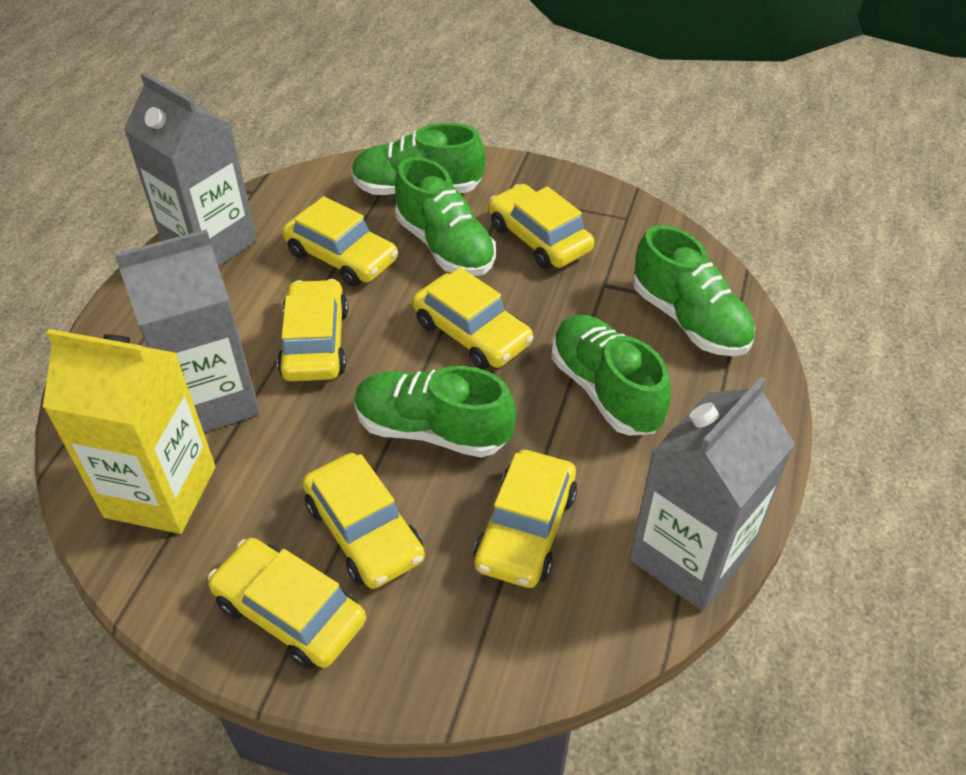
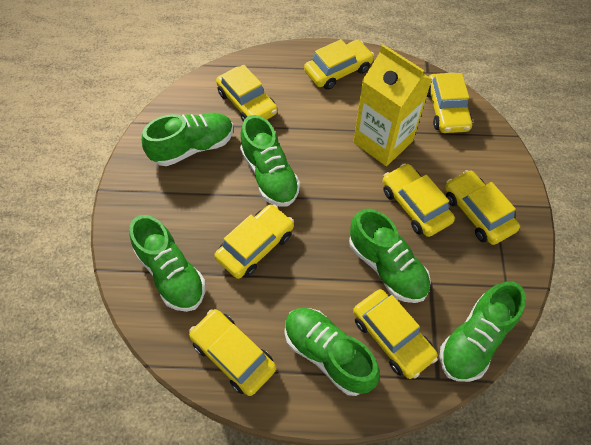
green shoe: [351,123,486,195] [354,366,516,458] [395,157,496,276] [552,315,671,436] [633,225,755,356] = 5 -> [129,215,206,312] [142,113,233,166] [240,115,300,207] [284,308,380,396] [349,209,431,303] [440,281,526,382] = 6
grey carton: [114,229,260,433] [124,72,257,267] [629,377,795,611] = 3 -> none = 0
yellow car: [208,538,366,669] [277,279,348,381] [282,196,398,287] [302,453,425,589] [412,267,533,370] [473,450,577,588] [489,184,594,269] = 7 -> [189,309,276,396] [214,204,294,279] [216,65,278,121] [304,39,374,90] [353,289,438,379] [382,163,455,237] [427,73,472,133] [445,170,520,245] = 8

